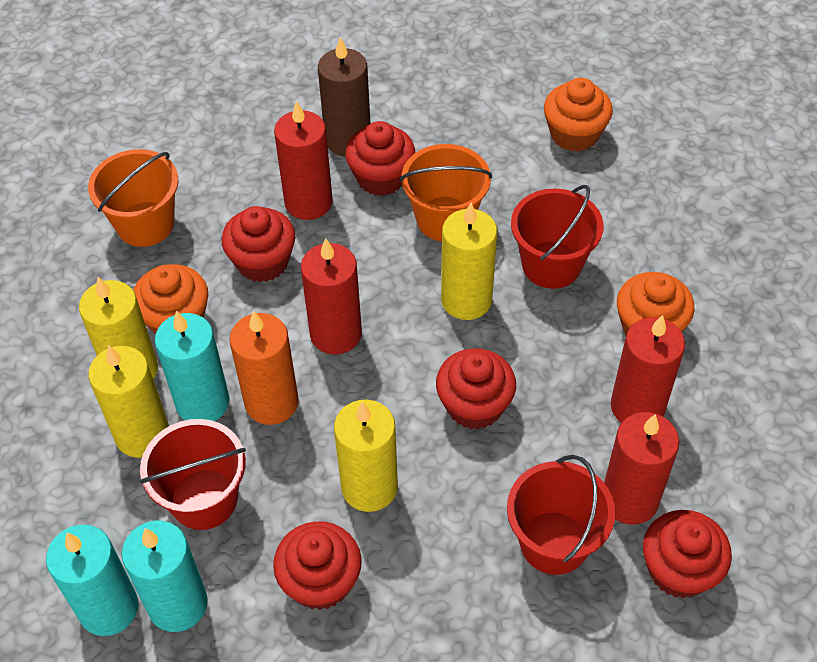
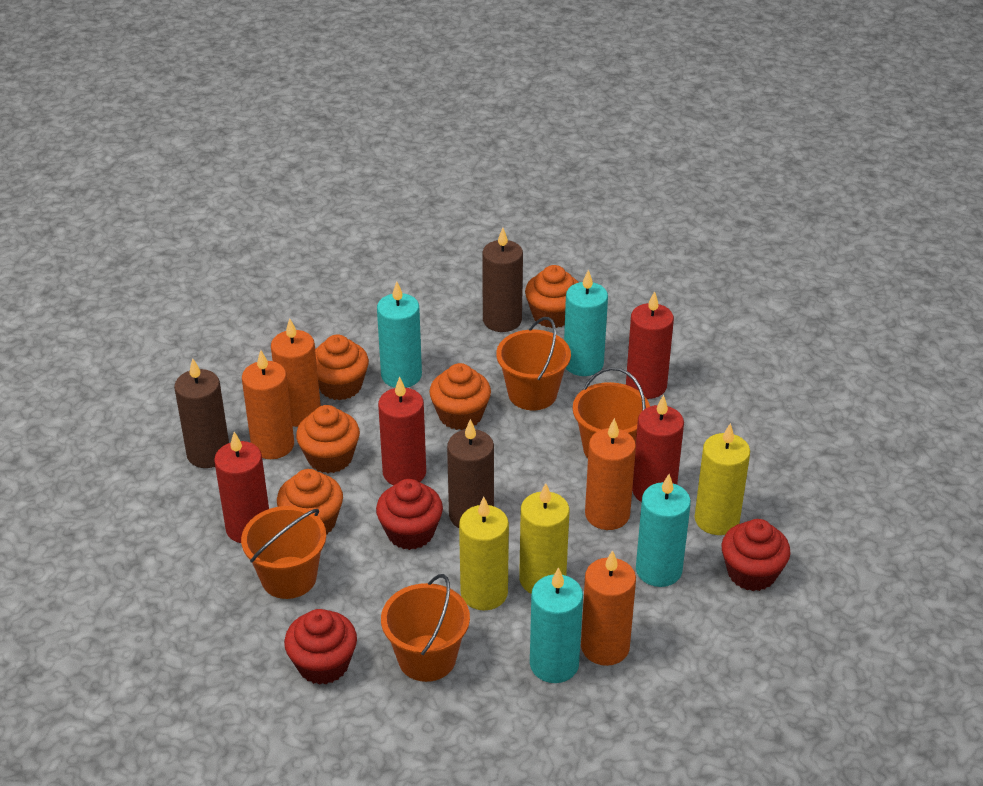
brown candle: [318,37,370,156] = 1 -> [174,358,229,468] [447,419,494,528] [482,228,523,332] = 3
orange bucket: [88,149,179,247] [400,144,492,241] = 2 -> [241,506,326,599] [381,574,470,682] [496,317,571,410] [573,367,650,458] = 4
orange candle: [229,311,299,425] = 1 -> [242,350,294,459] [271,319,321,427] [581,550,636,666] [585,418,636,530] = 4
orange cupcake: [133,264,208,334] [544,78,613,152] [617,272,695,336] = 3 -> [277,469,343,535] [296,405,360,473] [315,335,369,400] [429,363,491,430] [525,265,579,328] = 5
red bucket: [140,419,246,530] [507,455,615,575] [511,185,604,289] = 3 -> none = 0
red cupcake: [222,206,295,282] [273,521,362,610] [345,121,415,196] [436,348,516,429] [643,510,732,598] = 5 -> [284,609,357,685] [376,479,443,550] [721,519,791,591] = 3
turquoise candle: [46,525,138,636] [122,521,208,632] [155,311,230,421] = 3 -> [377,281,422,388] [530,567,583,683] [564,269,608,376] [636,474,691,587] = 4
yellow candle: [79,277,158,379] [88,345,169,458] [334,400,398,512] [441,203,497,320] = 4 -> [459,497,509,611] [519,483,569,594] [695,423,750,535] = 3

